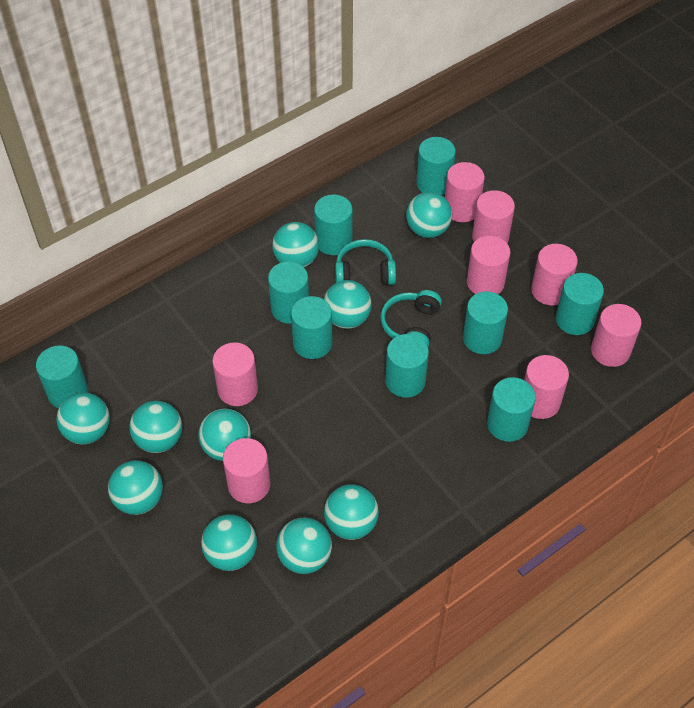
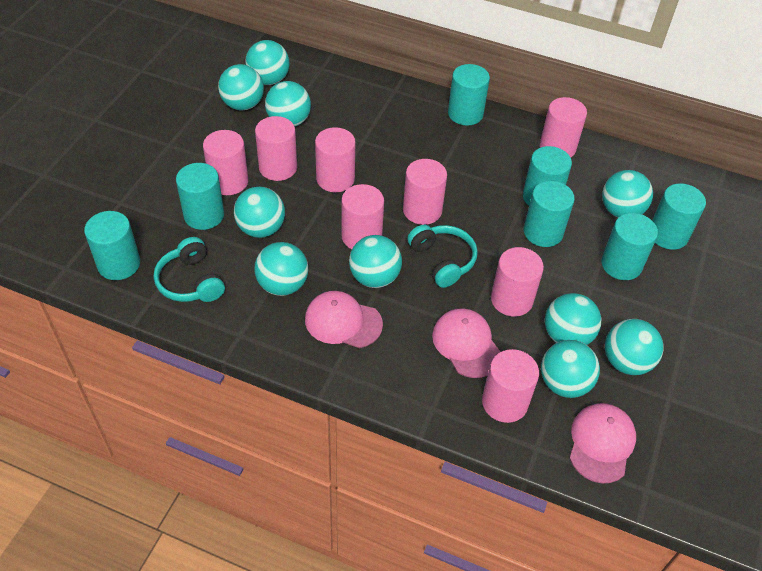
pink cap: none = 0 -> [305,291,383,348] [432,308,501,378] [569,403,636,483] = 3
turquoise cylinder: [36,345,88,408] [268,261,309,324] [291,296,332,359] [314,194,353,255] [385,334,429,398] [416,137,456,195] [463,292,508,354] [487,377,536,442] [556,273,604,335] = 9 -> [84,211,140,280] [176,163,224,230] [448,64,490,126] [523,146,572,205] [524,181,575,247] [601,213,658,280] [652,183,706,250] = 7

